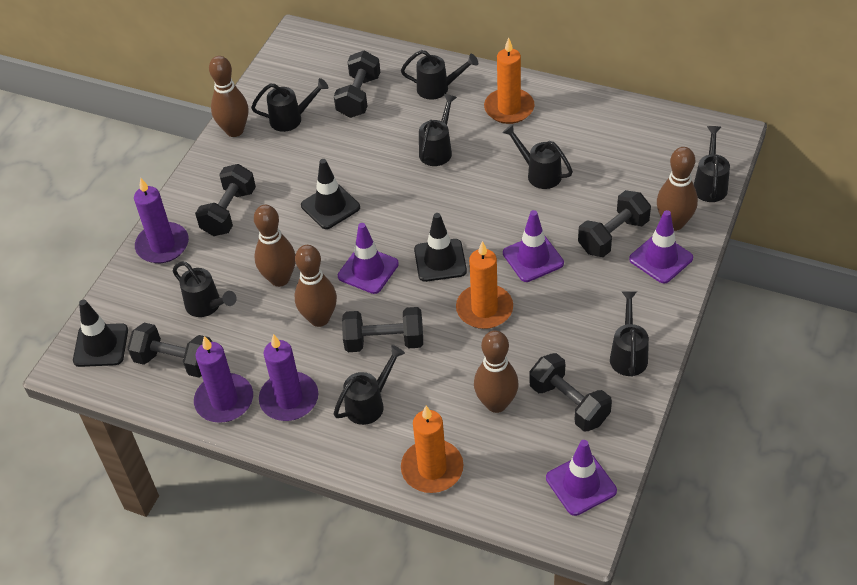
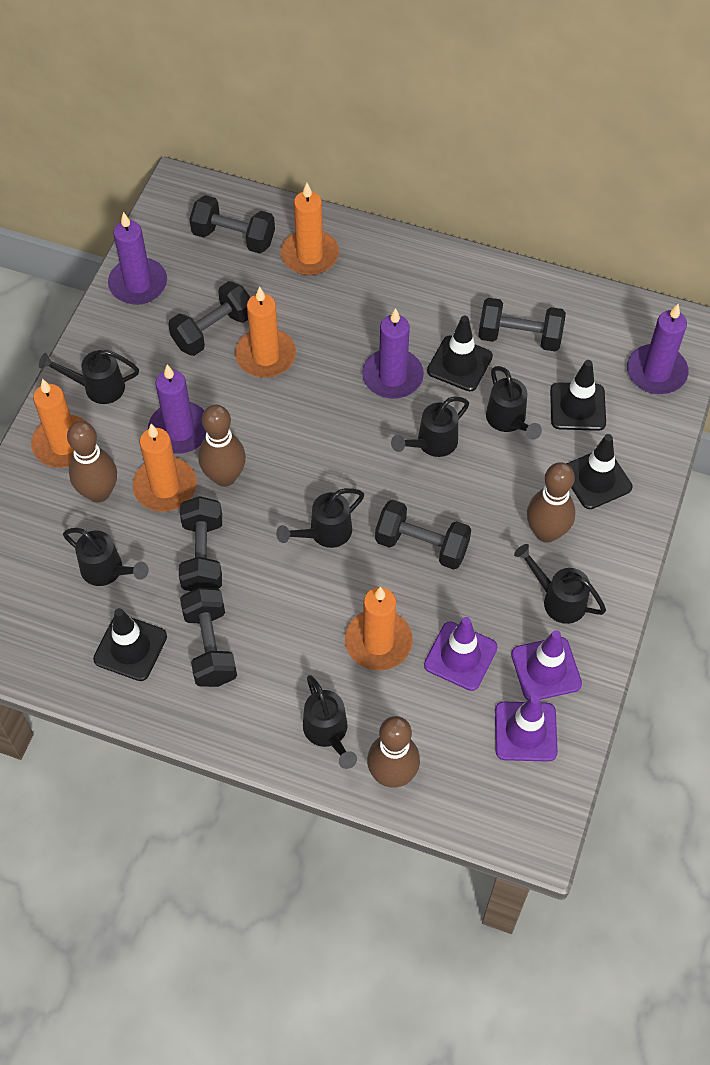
black traffic cone: [73,299,128,367] [301,159,360,229] [414,213,467,282] = 3 -> [93,608,167,681] [427,316,493,391] [550,360,606,431] [566,434,633,509] = 4
black watering can: [173,262,237,317] [251,78,328,132] [334,345,405,425] [401,50,478,100] [419,94,457,166] [502,124,573,189] [610,291,649,376] [694,126,730,202] = 8 -> [39,350,139,404] [63,528,149,586] [276,488,364,548] [303,675,357,769] [391,397,469,457] [486,366,542,440] [514,544,606,624] = 7
brown bowling pin: [209,56,248,137] [254,205,296,287] [294,245,337,327] [474,330,519,413] [657,147,698,231] = 5 -> [67,421,117,503] [198,405,246,487] [367,716,420,788] [527,462,576,543] = 4
orange candle: [401,406,463,493] [456,241,513,329] [484,38,535,124] = 3 -> [31,379,88,468] [132,424,197,512] [235,286,296,378] [281,183,339,275] [345,587,413,670] = 5
purple candle: [134,178,189,263] [194,336,253,423] [259,334,318,421] = 3 -> [108,212,167,305] [148,365,206,454] [362,308,424,399] [627,304,689,394] = 4
purple traffic cone: [338,223,399,294] [503,210,564,282] [546,440,617,516] [629,210,693,283] = 4 -> [424,617,498,691] [495,695,558,762] [511,630,582,700] = 3

